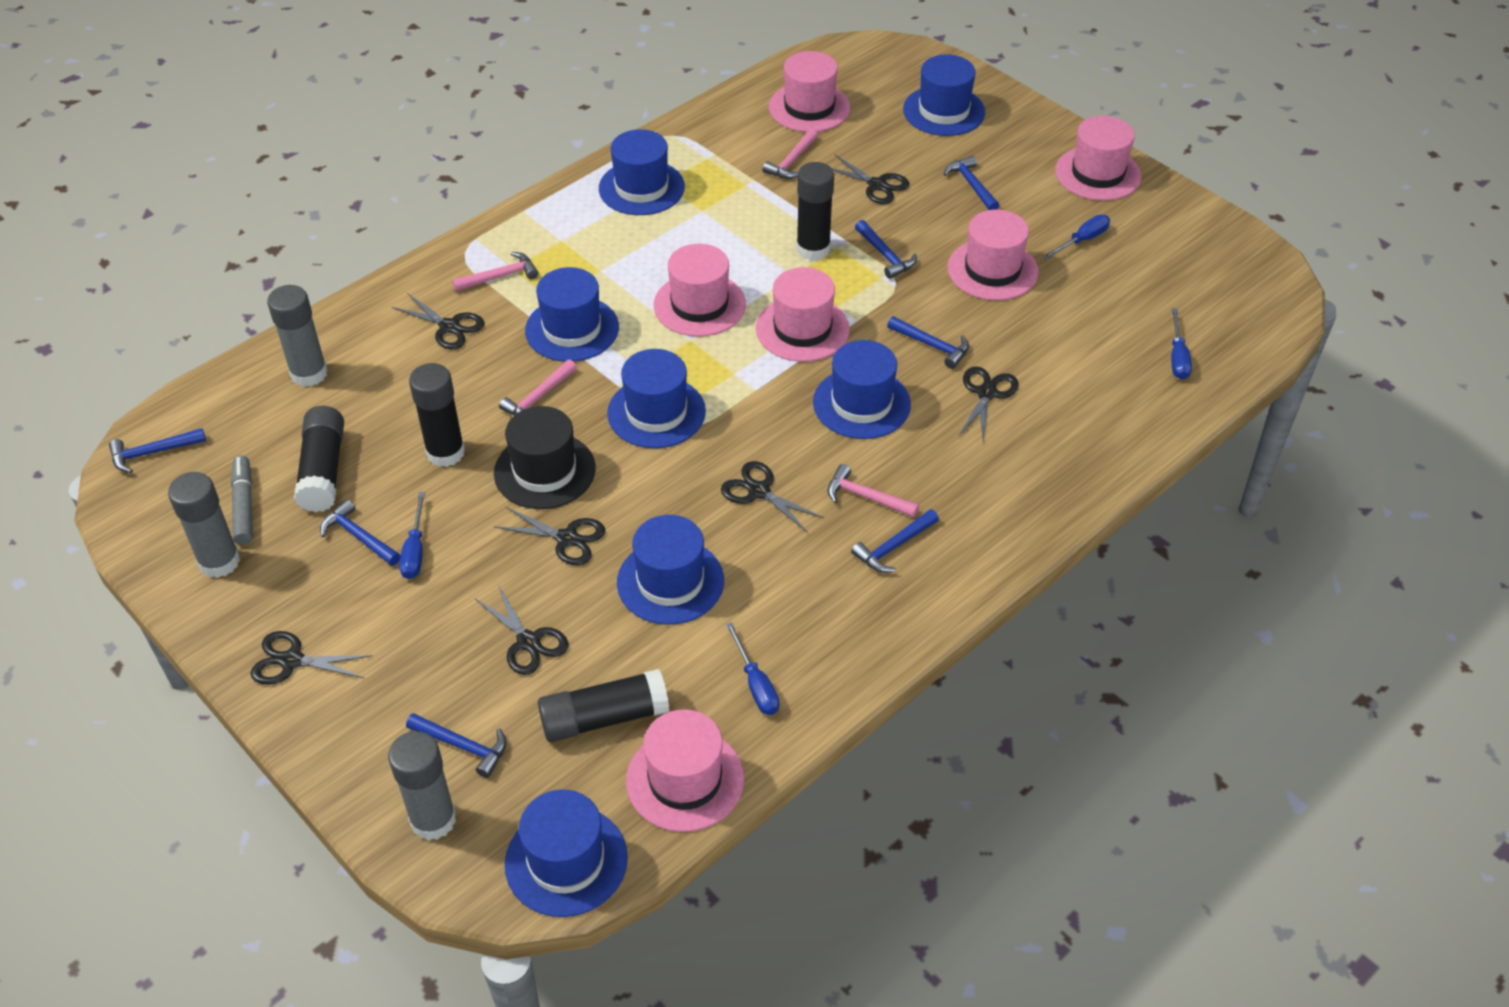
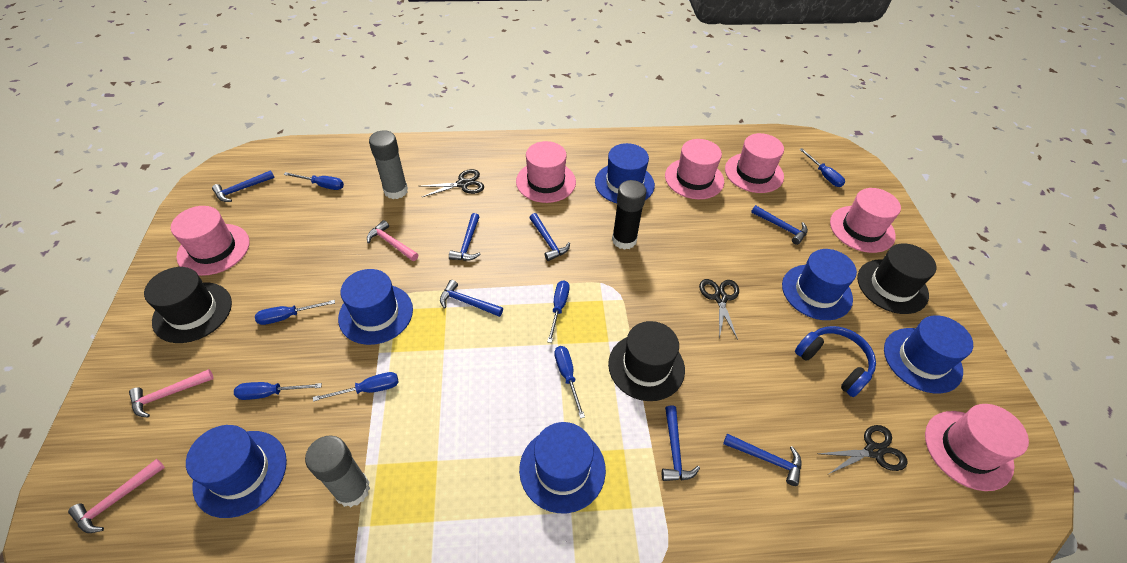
black glue stick: [294,406,344,512] [409,363,465,467] [538,669,670,742] [796,162,834,261] = 4 -> [612,180,646,250] = 1
black hat: [494,406,596,509] = 1 -> [144,267,232,343] [608,321,685,401] [857,243,936,314] = 3
black scissors: [250,631,372,685] [392,293,484,349] [475,585,568,675] [495,507,605,565] [721,461,824,533] [832,155,909,204] [959,366,1019,441] = 7 -> [421,169,484,197] [699,279,739,340] [818,425,908,475] = 3
blue hat: [505,790,628,917] [525,267,619,362] [599,129,685,215] [607,349,706,448] [617,515,724,625] [813,340,911,439] [903,55,985,136] = 7 -> [186,425,287,518] [338,269,413,345] [519,422,606,513] [595,143,655,203] [782,249,857,320] [884,315,973,393] = 6
blue headphones: none = 0 -> [795,326,876,397] = 1
blue screwdriver: [399,492,425,579] [726,622,779,715] [1042,215,1110,260] [1171,308,1192,380] = 4 -> [234,382,322,400] [255,300,335,325] [283,172,344,190] [313,372,398,401] [547,280,570,343] [555,346,585,419] [799,148,845,187] = 7
grey glue stick: [168,472,240,578] [267,285,328,387] [388,731,456,841] = 3 -> [305,436,370,507] [369,130,408,199] = 2
grey marker: [231,456,253,545] = 1 -> none = 0
pink hammer: [452,252,538,291] [499,359,577,415] [763,129,818,179] [828,464,919,518] = 4 -> [68,459,165,533] [129,369,213,418] [367,220,419,261] = 3

